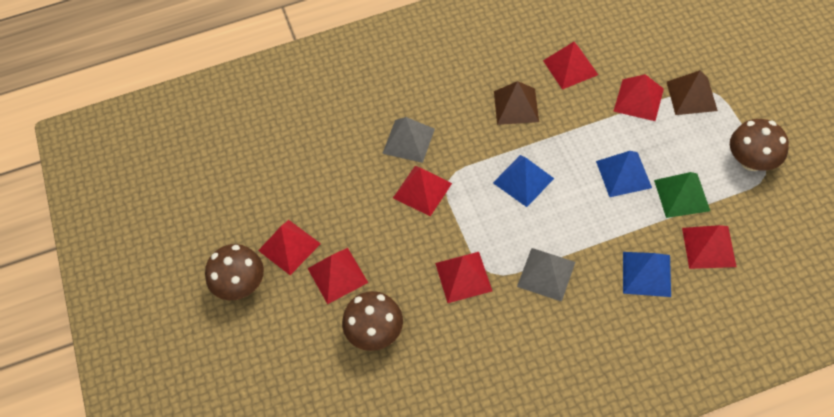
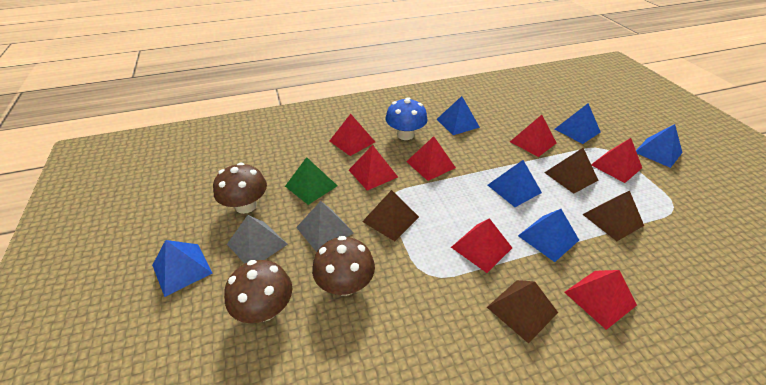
blue mushroom: none = 0 -> [386,97,428,140] = 1
blue pyramid: [493,155,554,207] [596,151,652,197] [623,252,671,297] = 3 -> [152,240,213,297] [437,96,480,135] [488,160,542,207] [518,209,579,262] [555,103,601,144] [636,124,683,168] = 6
brown pyramid: [494,81,539,125] [667,70,718,115] = 2 -> [362,190,419,241] [487,280,558,344] [544,148,598,194] [582,191,644,241] = 4

